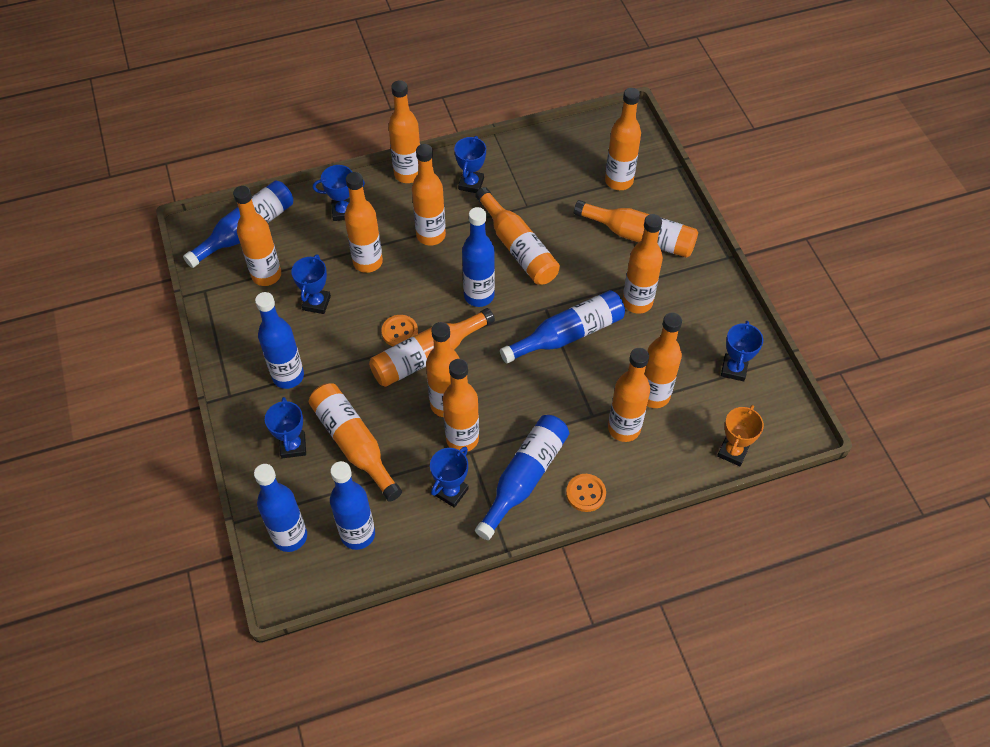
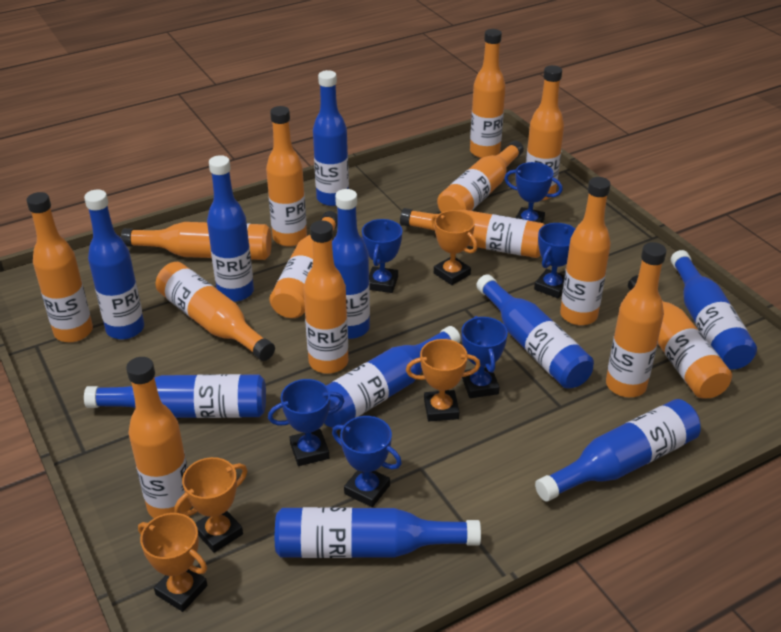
blue bottle: [183,180,293,268] [254,464,307,552] [255,292,304,389] [330,461,375,550] [462,207,495,307] [475,415,569,540] [500,290,625,364] = 7 -> [84,190,144,340] [84,374,266,418] [207,155,254,302] [275,507,481,558] [313,70,349,206] [324,326,461,428] [332,189,370,339] [476,274,594,389] [535,399,701,502] [671,250,757,370] = 10
orange button: [381,315,418,346] [566,474,606,512] = 2 -> none = 0
orange trophy: [717,405,764,466] = 1 -> [138,513,207,612] [174,457,248,553] [406,339,480,421] [431,210,478,285] = 4

